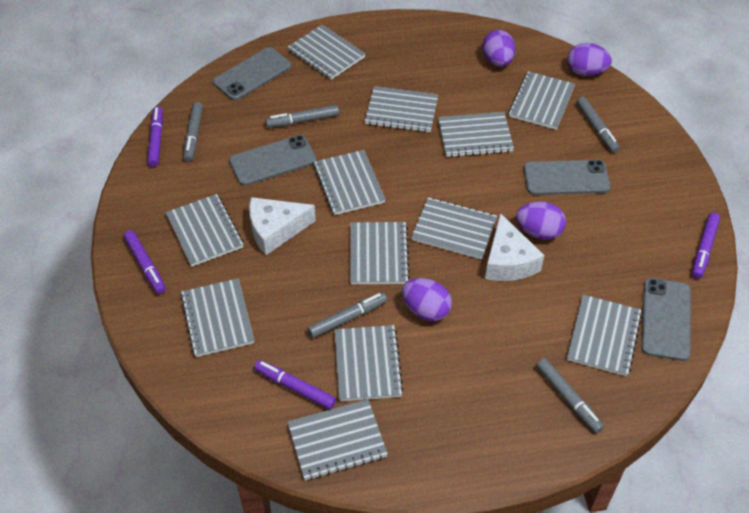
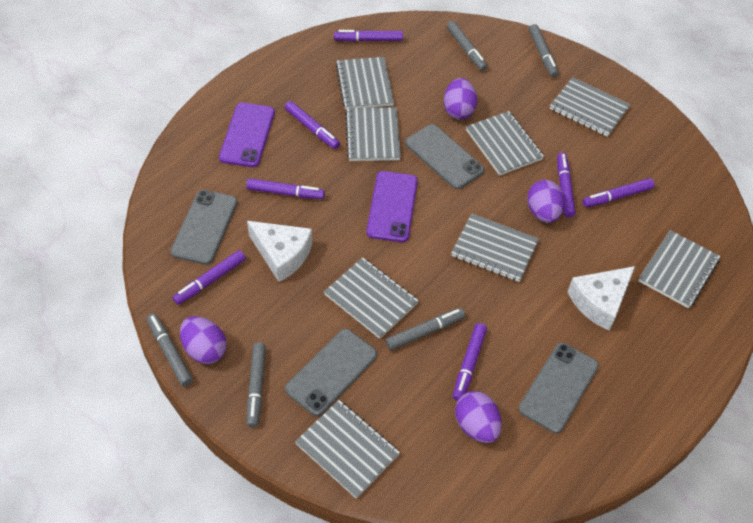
grey notebook: [166,194,243,267] [180,278,255,357] [287,399,388,480] [288,25,365,80] [314,150,386,215] [335,325,404,401] [350,222,410,284] [365,86,438,132] [411,197,497,260] [438,112,514,157] [508,71,575,130] [567,295,642,376] = 12 -> [295,400,400,499] [324,257,419,339] [336,57,394,110] [345,107,401,161] [451,213,539,282] [466,111,544,176] [550,77,630,137] [638,230,720,308] = 8
purple marker: [124,230,166,294] [147,107,163,167] [254,360,336,409] [692,213,720,278] = 4 -> [173,250,246,305] [246,178,325,199] [285,101,340,149] [334,30,403,42] [453,323,487,401] [557,152,575,218] [583,178,655,207] = 7
purple phone: none = 0 -> [219,103,275,167] [366,171,418,242] = 2

